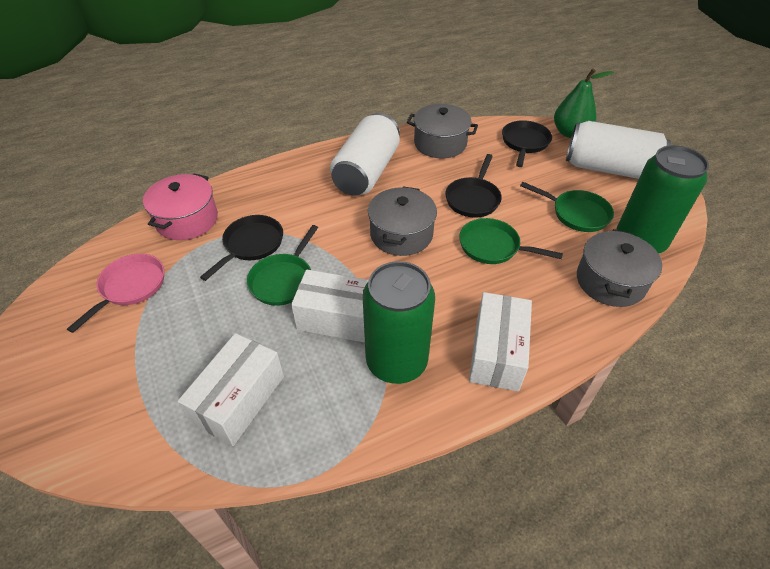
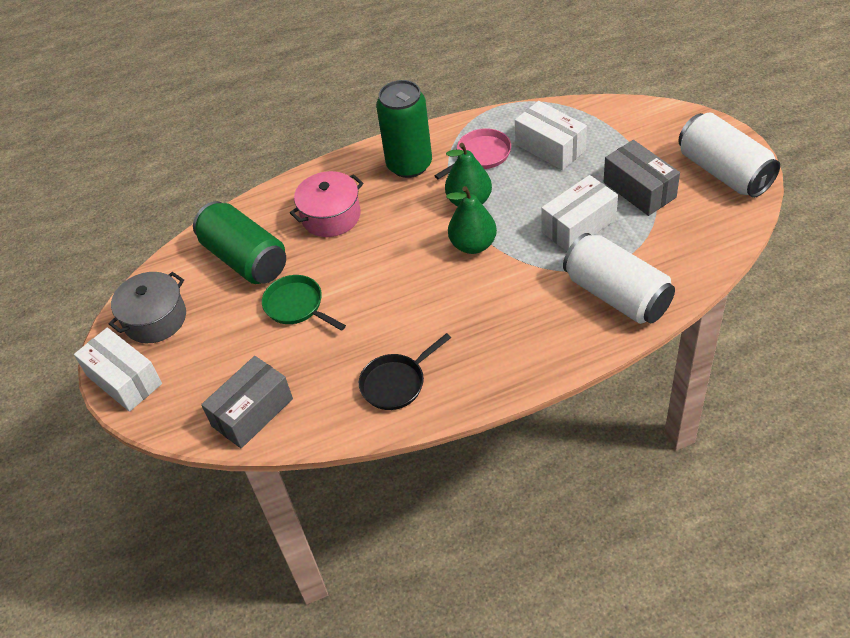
black pan: [200,215,283,281] [445,154,502,218] [502,120,552,167] = 3 -> [359,333,451,410] = 1
green pan: [247,225,318,306] [459,218,563,264] [520,182,614,232] = 3 -> [262,275,346,331] = 1
green pear: [554,69,614,138] = 1 -> [445,143,492,207] [446,186,497,254] = 2
grey box: none = 0 -> [201,356,293,448] [604,140,680,216] = 2
grey pot: [368,186,437,256] [407,104,478,158] [577,229,662,307] = 3 -> [109,272,186,343] = 1

